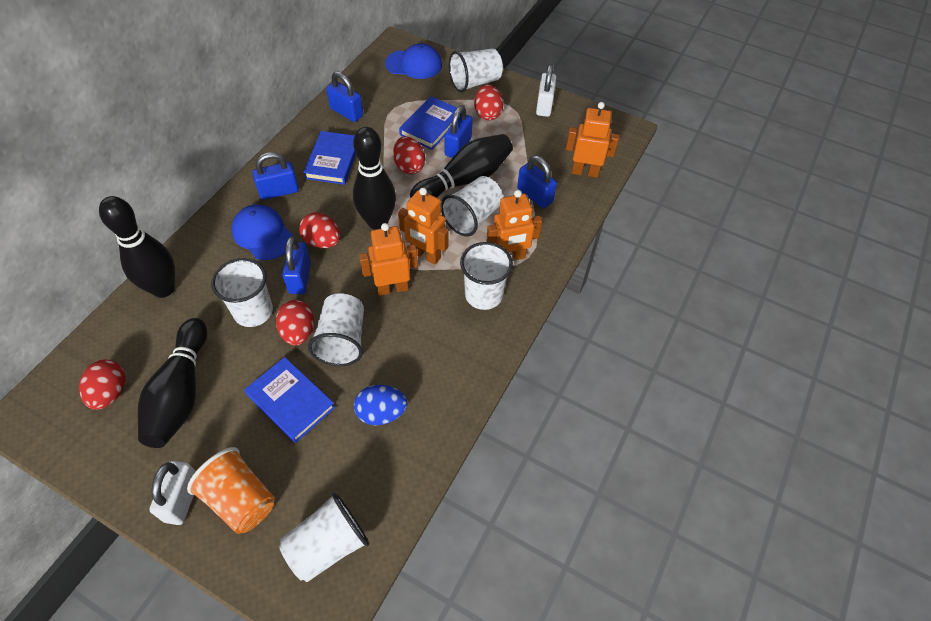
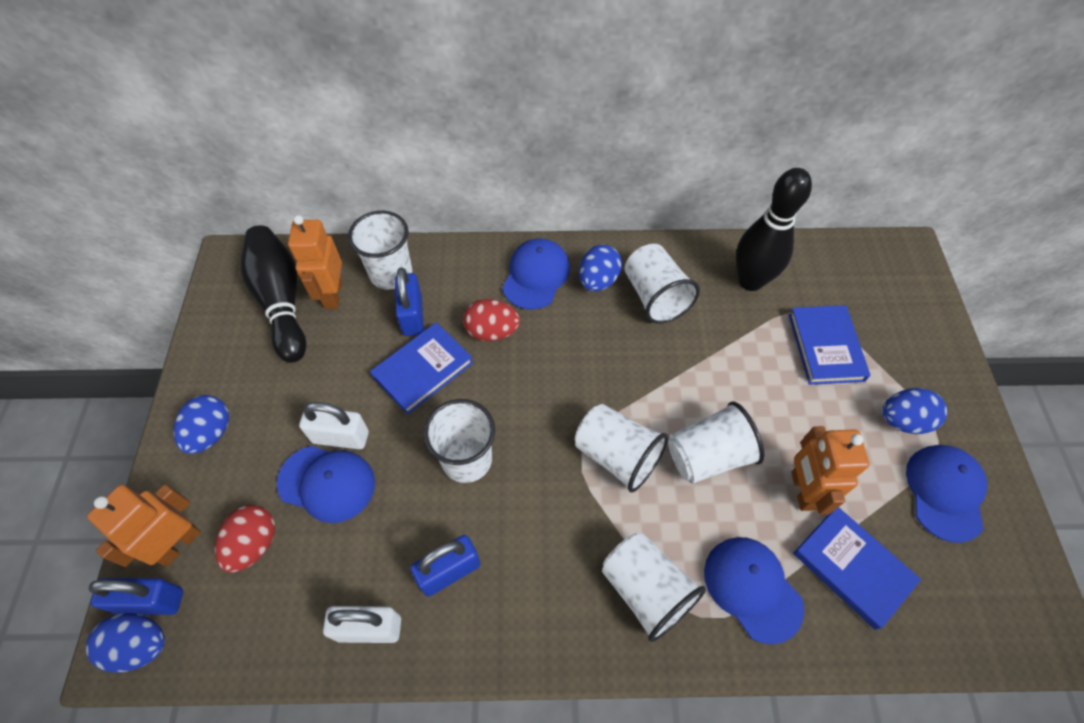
black bowling pin: [99,196,175,298] [138,318,207,448] [353,127,396,230] [410,134,513,198] = 4 -> [240,225,306,363] [736,168,812,291] = 2
blue cap: [231,204,294,260] [385,44,442,79] = 2 -> [277,446,375,523] [502,238,570,310] [704,537,804,644] [906,445,987,543] = 4
blue egg: [354,385,408,425] = 1 -> [86,613,165,673] [173,395,229,454] [579,245,622,292] [882,388,947,434] = 4
blue padlock: [252,152,299,200] [282,237,311,294] [326,71,363,122] [444,105,472,158] [517,155,557,208] = 5 -> [88,578,183,615] [395,268,424,336] [410,535,480,596] = 3
orange cup: [187,447,275,534] = 1 -> none = 0
orange robot: [359,223,418,296] [398,188,449,264] [486,190,542,260] [566,102,619,178] = 4 -> [87,484,201,567] [288,215,342,309] [791,426,869,514] = 3
red egg: [79,359,126,410] [276,300,314,345] [299,213,341,248] [393,136,425,174] [474,85,504,120] = 5 -> [215,505,275,573] [463,299,520,341] = 2

